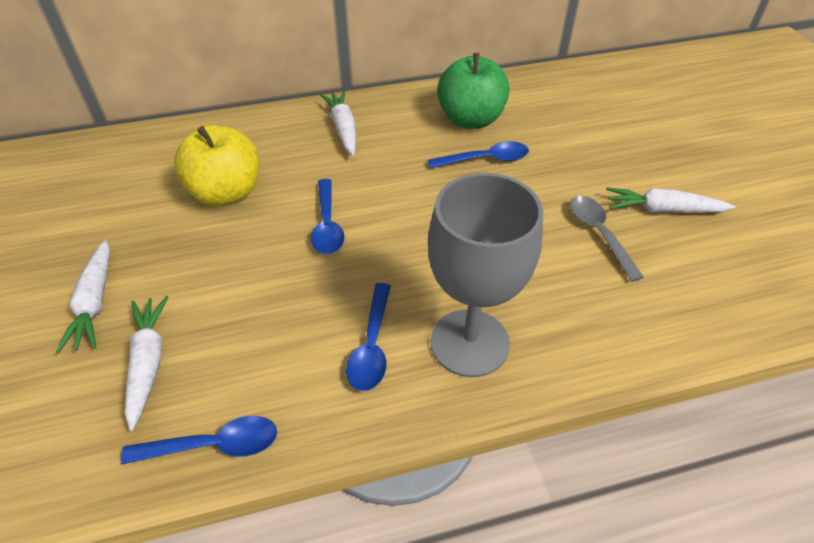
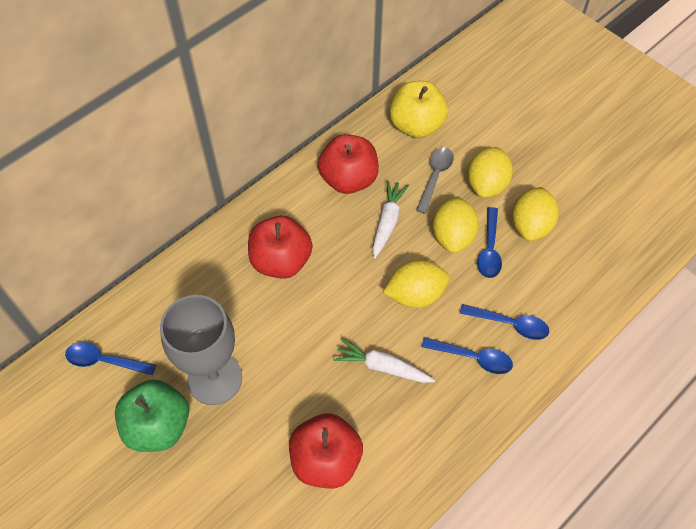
red apple: none = 0 -> [248,216,313,279] [289,413,363,488] [318,134,379,194] = 3
white carrot: [56,240,110,353] [125,296,169,431] [320,91,356,156] [606,188,735,213] = 4 -> [333,338,435,383] [372,180,409,259] = 2
yellow lemon: none = 0 -> [383,260,449,308] [432,196,479,253] [467,147,513,198] [512,187,559,241] = 4

